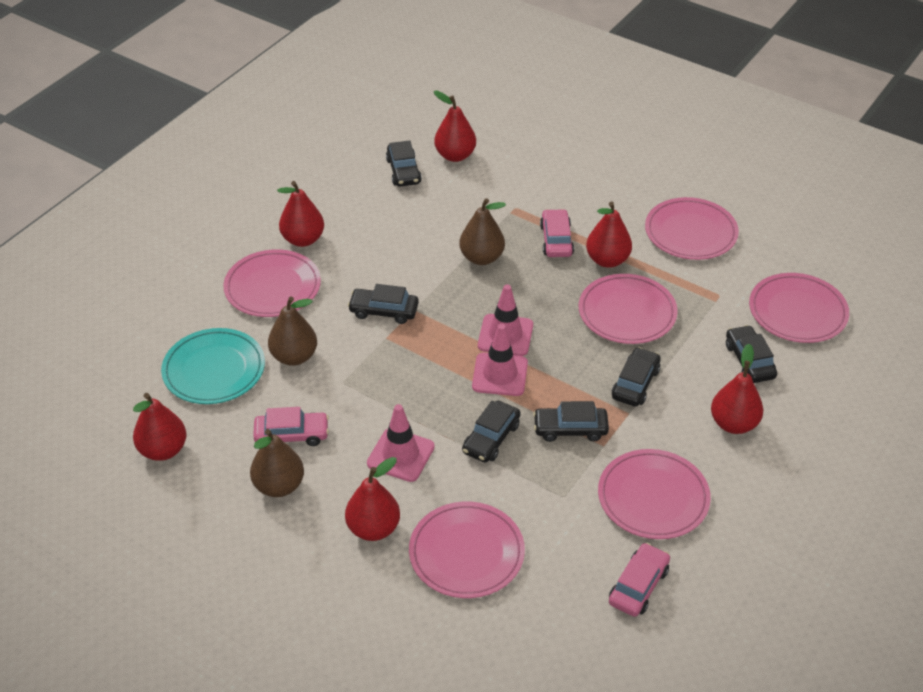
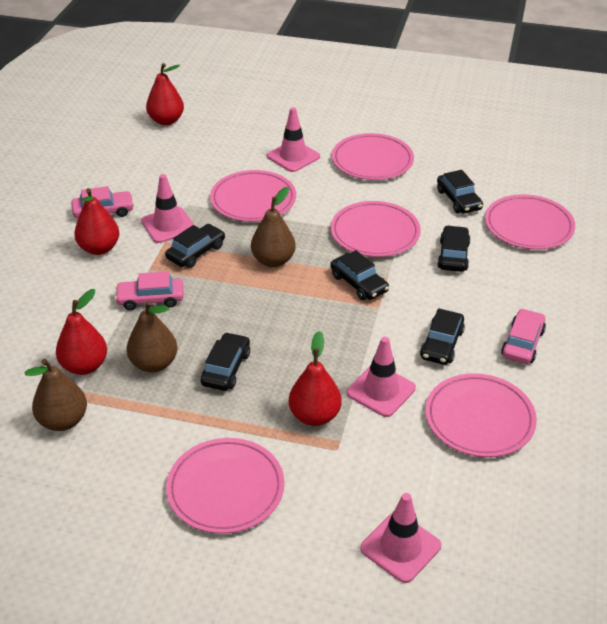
pink traffic cone: [367,404,435,482] [472,324,528,396] [478,284,533,356] = 3 -> [141,174,194,243] [267,107,320,172] [347,337,416,417] [360,493,441,583] = 4
red pear: [133,393,186,461] [277,181,324,247] [345,457,400,541] [434,90,476,162] [586,201,632,268] [711,344,763,434] = 6 -> [56,289,107,375] [74,188,119,255] [146,63,184,125] [289,331,342,426] = 4
turquoise plate: [161,328,265,404] = 1 -> none = 0

